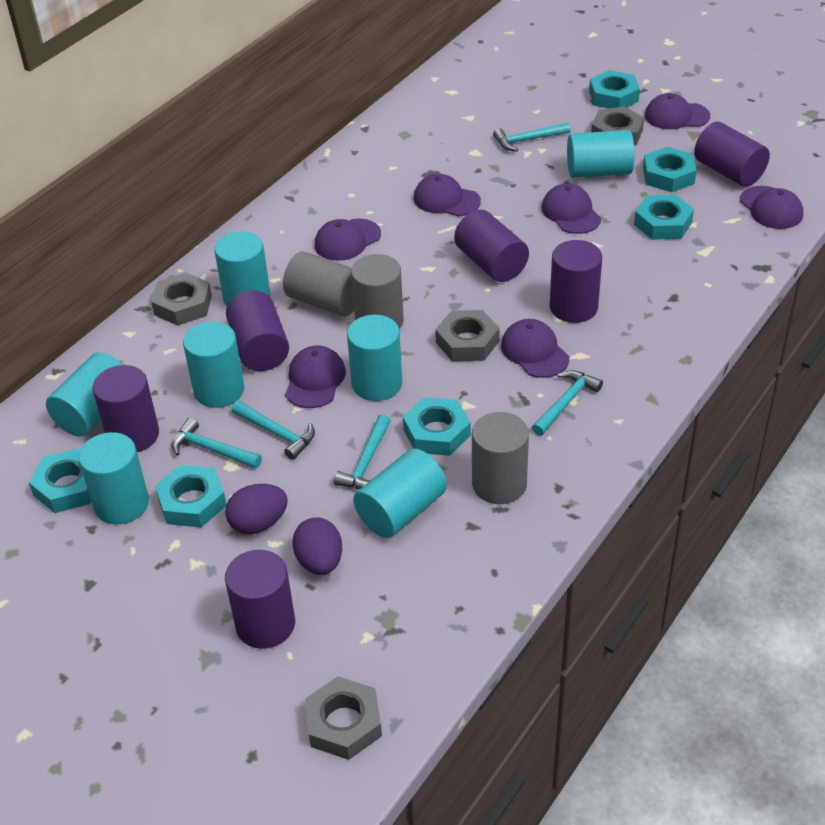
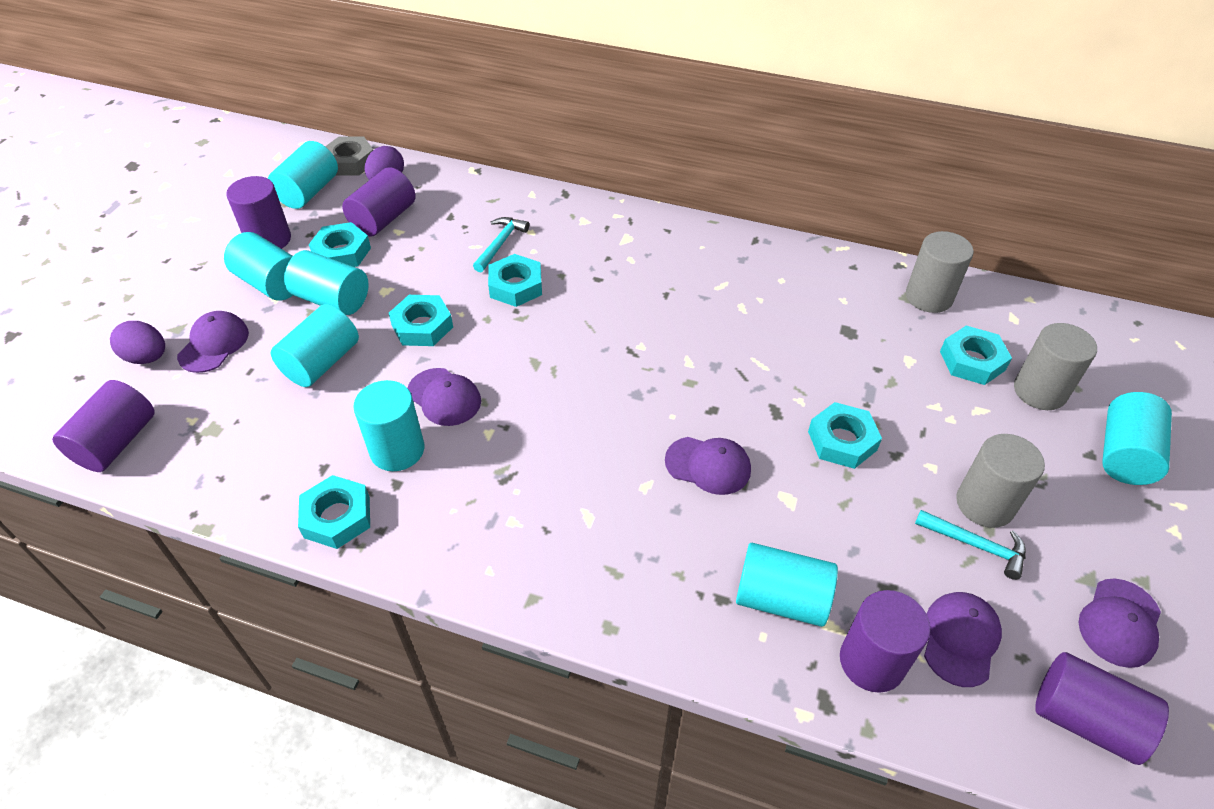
grey nut: [151,272,212,326] [305,676,382,760] [435,310,500,361] [591,107,644,145] = 4 -> [325,137,373,175] = 1
purple cap: [285,346,346,408] [315,218,381,261] [414,174,481,217] [501,319,569,378] [541,184,601,234] [645,93,710,129] [740,186,803,229] = 7 -> [177,311,249,373] [408,368,481,426] [665,437,751,495] [924,592,1002,687] [1078,579,1161,668] = 5
purple cylinder: [92,365,159,452] [225,550,295,649] [226,290,289,371] [454,210,529,282] [550,240,602,323] [694,122,770,187] = 6 -> [52,380,155,472] [226,176,291,249] [342,167,415,237] [840,590,931,693] [1035,652,1169,765] = 5
turquoise hammer: [171,418,262,469] [232,401,315,460] [334,414,391,489] [493,122,571,151] [532,370,603,436] = 5 -> [473,217,529,273] [915,510,1026,580] = 2

